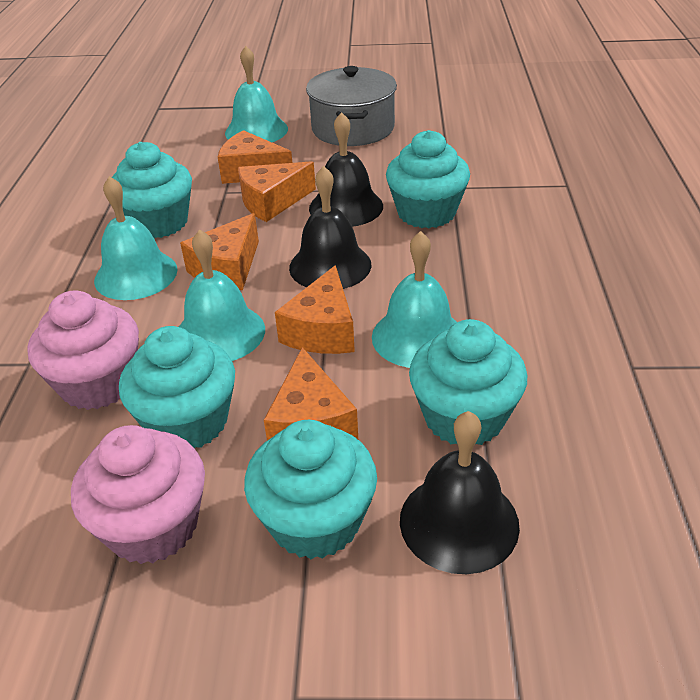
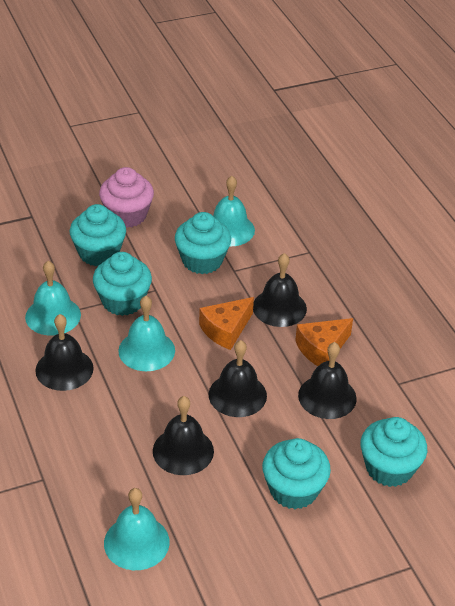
black bell: [289,166,371,289] [309,112,383,227] [400,411,520,574] = 3 -> [35,314,94,391] [153,396,214,475] [209,340,267,417] [253,253,307,327] [298,342,357,419] = 5
grey pot: [306,66,397,146] = 1 -> none = 0
orange cheese: [180,213,259,290] [218,130,292,184] [238,161,316,222] [264,347,358,440] [275,265,355,354] = 5 -> [199,297,254,350] [295,318,353,366] = 2
pink cupcake: [27,291,139,410] [71,425,205,564] = 2 -> [99,167,154,228] = 1

